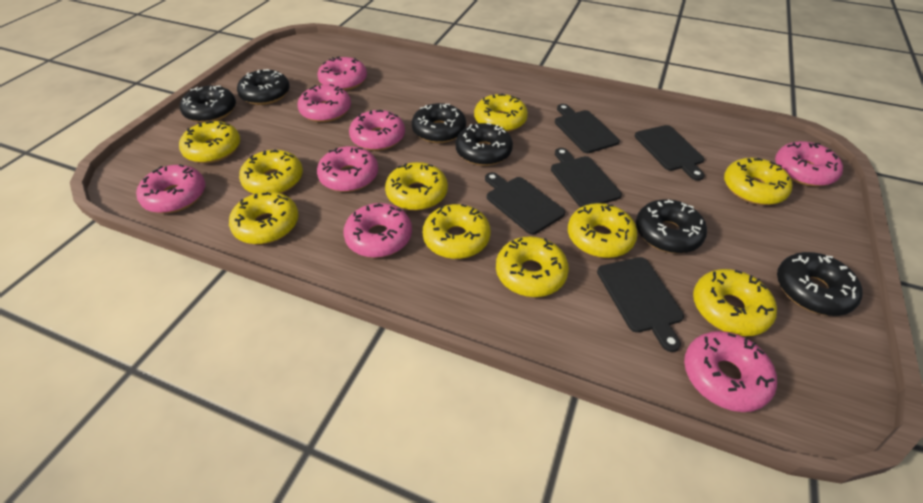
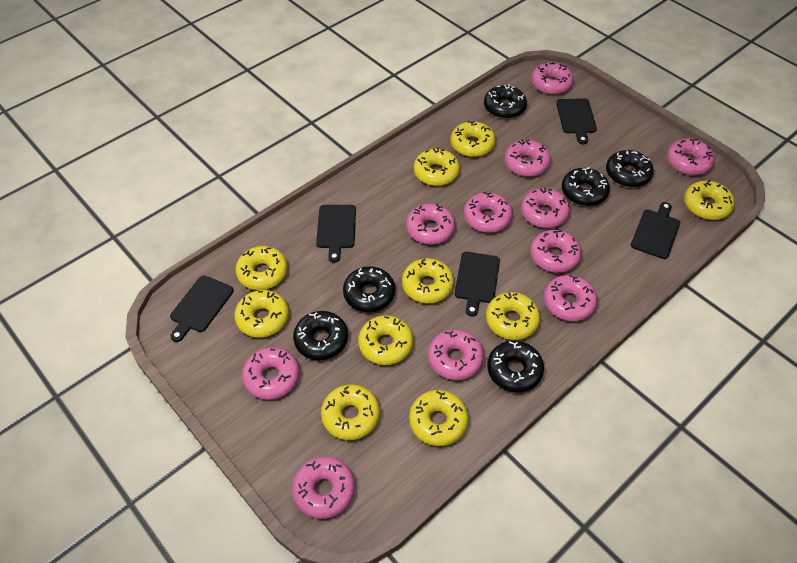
pink donut: [136,164,205,213] [298,84,351,122] [317,146,378,192] [318,56,367,91] [343,203,412,258] [349,110,405,151] [684,331,777,412] [775,141,843,186] = 8 -> [242,347,300,400] [292,456,355,519] [406,204,455,245] [428,329,484,380] [464,192,513,233] [505,139,551,177] [521,187,570,228] [530,230,582,273] [531,62,574,95] [544,275,598,321] [667,139,715,175] = 11

